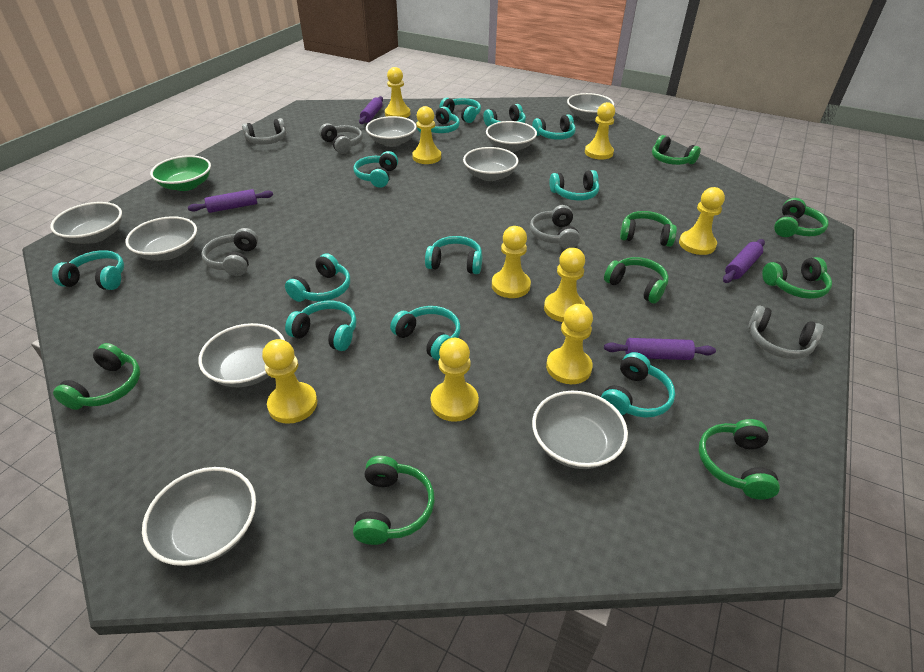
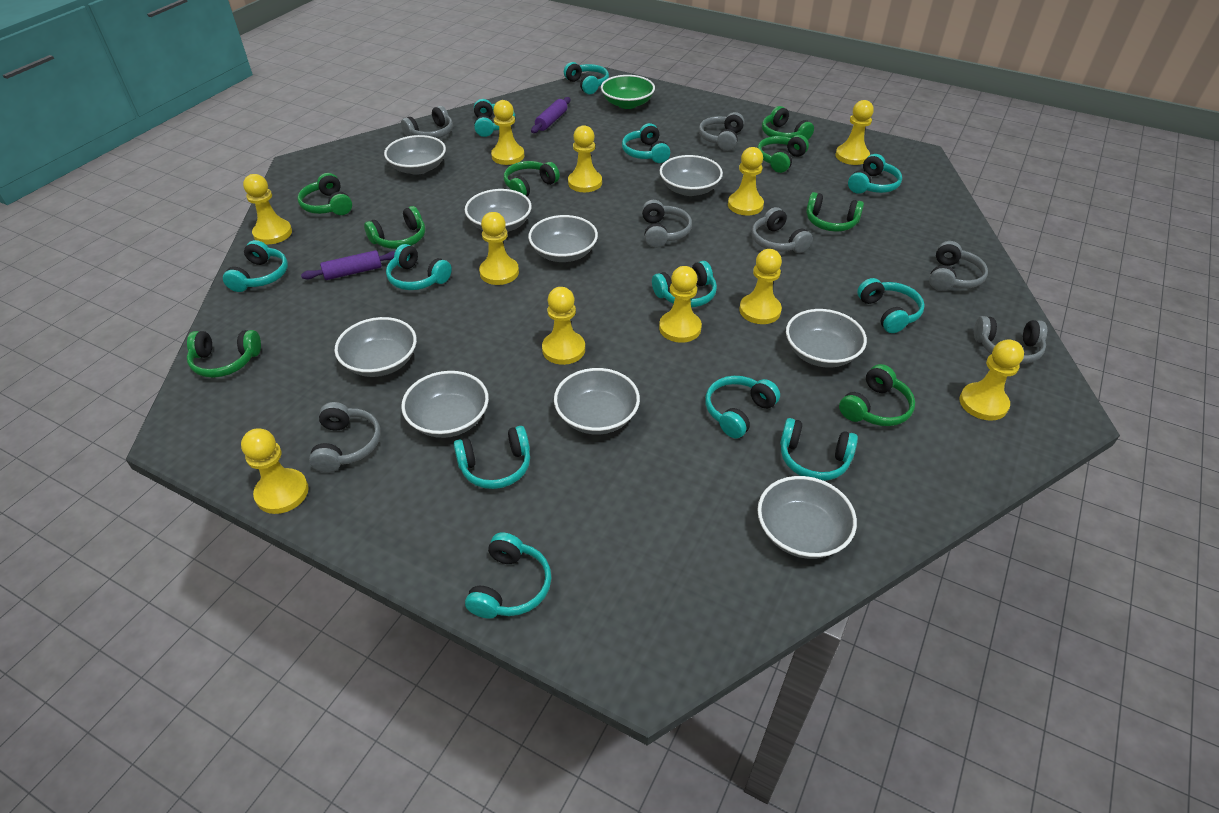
grey headphones: [201,228,258,276] [242,118,286,145] [319,123,363,154] [530,205,580,249] [748,306,824,359] = 5 -> [309,402,381,473] [401,106,453,138] [642,200,692,248] [699,112,744,151] [752,207,813,253] [929,241,988,291] [974,316,1047,364] = 7
purple rolling pin: [188,189,273,213] [359,96,383,124] [604,338,716,360] [723,239,765,283] = 4 -> [301,250,395,280] [531,97,570,133] = 2
yellow pawn: [262,339,317,424] [385,67,410,118] [412,106,441,164] [431,338,479,422] [492,226,531,298] [544,248,586,322] [546,304,593,384] [585,102,615,160] [679,187,725,255] = 9 -> [241,428,309,514] [243,174,292,244] [479,212,519,285] [491,100,524,165] [542,287,585,365] [568,125,602,192] [659,266,702,343] [728,147,764,215] [740,249,782,324] [836,100,874,165] [960,339,1024,421] = 11

